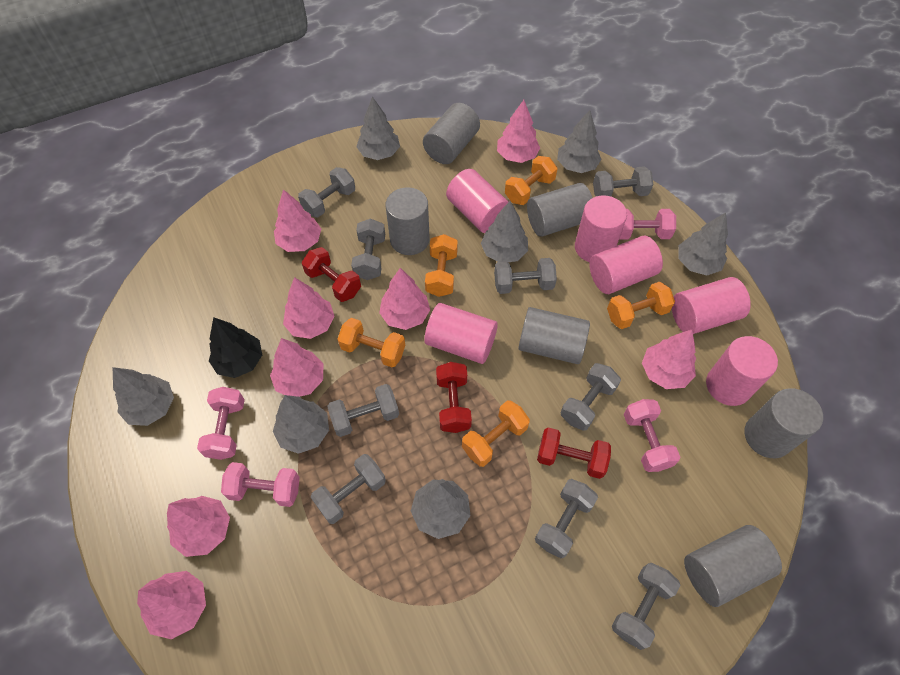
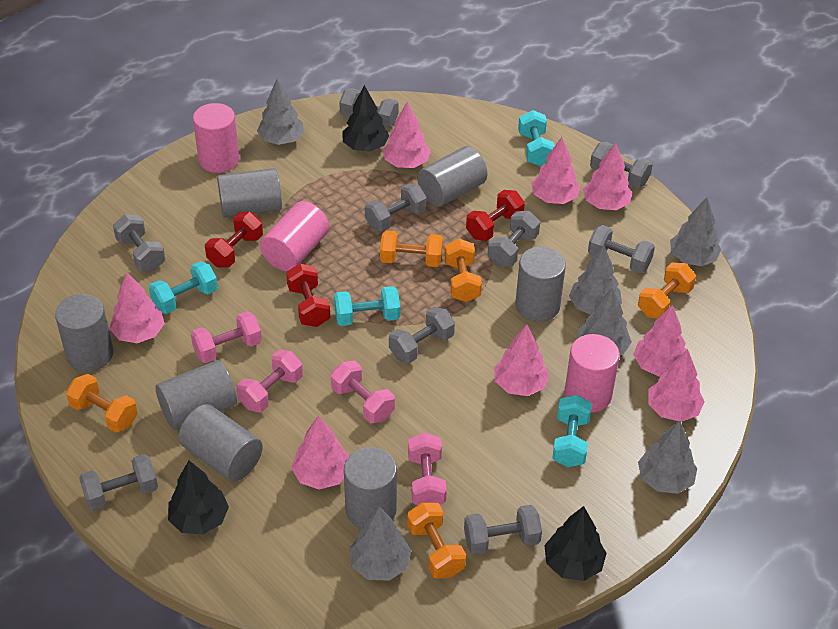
black tree: [209,317,262,378] = 1 -> [168,461,229,534] [343,85,389,151] [544,506,607,581] = 3
grey cylinder: [386,187,430,255] [423,103,480,164] [519,307,590,364] [527,183,592,237] [684,525,782,607] [744,388,823,458] = 6 -> [55,294,113,372] [155,360,237,429] [178,404,263,482] [217,168,282,218] [344,447,397,529] [417,146,488,207] [515,247,566,322] = 7
grey tree: [113,367,174,426] [273,395,329,454] [356,97,400,160] [411,479,470,539] [481,201,528,262] [557,110,601,173] [678,213,728,276] = 7 -> [257,79,304,145] [349,506,411,581] [569,246,622,314] [577,287,632,355] [638,420,697,494] [670,197,721,266] = 6
pink cylinder: [424,303,498,364] [446,169,509,233] [575,195,627,262] [589,236,663,294] [672,277,751,334] [706,336,778,406] = 6 -> [193,103,239,173] [260,201,329,271] [564,334,620,413] = 3
turquoise dumbbell: none = 0 -> [149,261,218,314] [334,286,400,326] [518,110,555,166] [552,395,592,467] = 4

